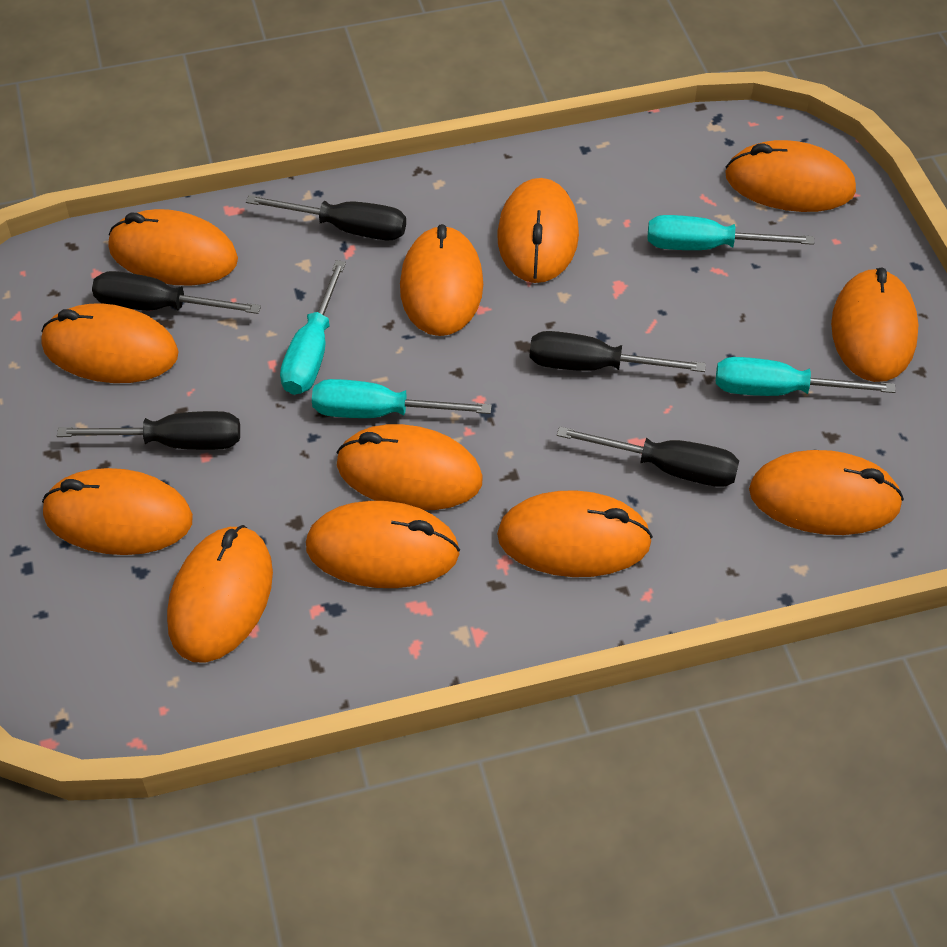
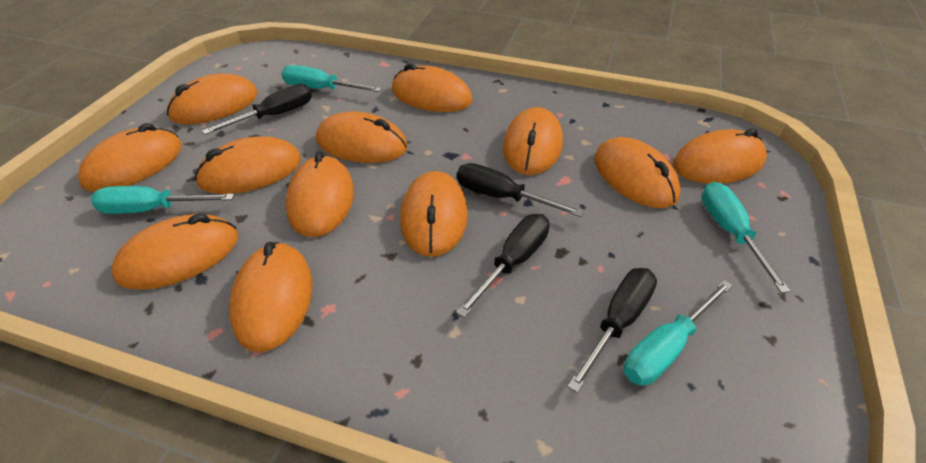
black screwdriver: [57,411,240,450] [92,271,261,314] [246,195,406,240] [530,331,706,372] [557,426,739,487] = 5 -> [202,84,312,135] [456,214,550,318] [457,163,584,217] [567,268,657,393] = 4

